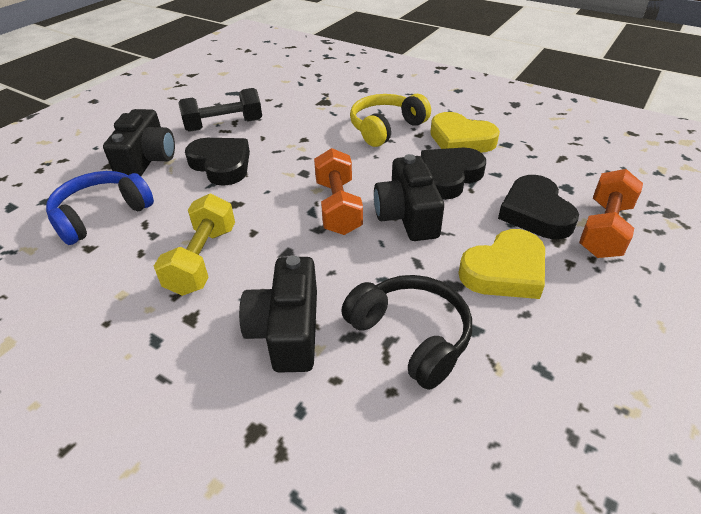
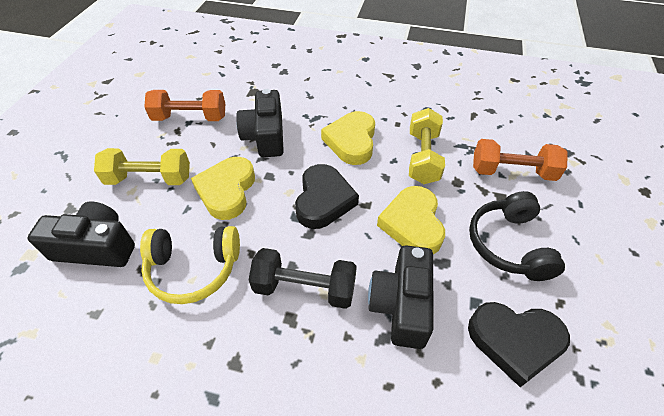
black heart: [185,138,250,186] [421,148,486,200] [498,175,579,239] = 3 -> [295,164,359,229] [468,302,570,387] = 2
blue headphones: [46,171,154,245] = 1 -> none = 0
yellow dumbbell: [154,194,235,296] = 1 -> [94,148,190,185] [409,108,445,184] = 2
yellow heart: [430,112,500,153] [458,229,545,299] = 2 -> [191,157,255,220] [321,111,375,165] [377,186,445,254] = 3

